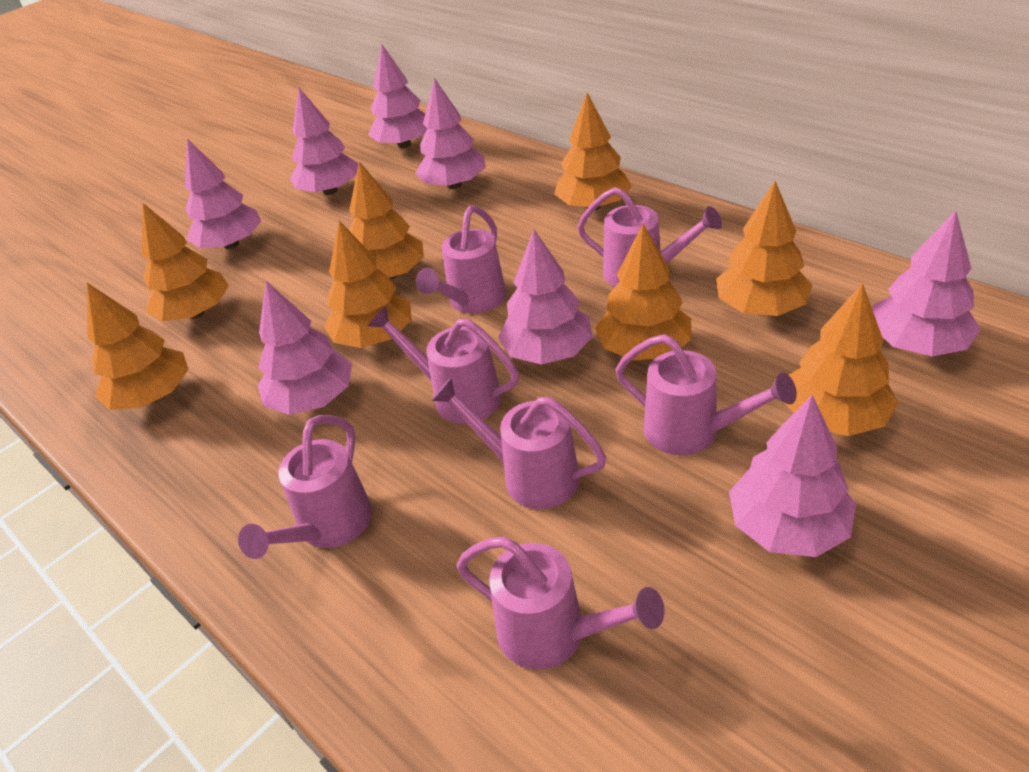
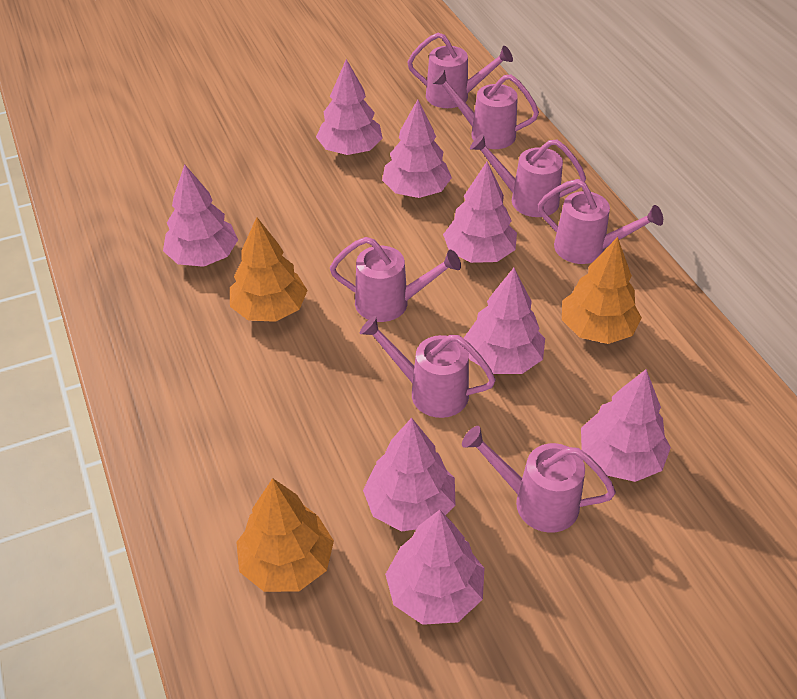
orange tree: [87,283,189,410] [142,203,229,321] [324,221,412,348] [349,161,424,280] [554,92,632,210] [595,223,691,361] [716,181,812,316] [783,283,899,436] = 8 -> [230,217,308,322] [236,478,334,592] [562,237,642,344] = 3

